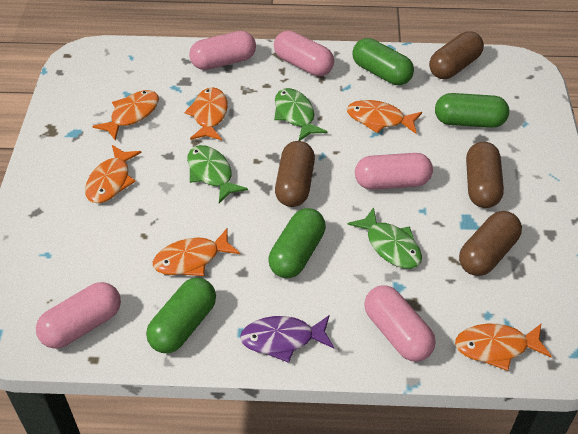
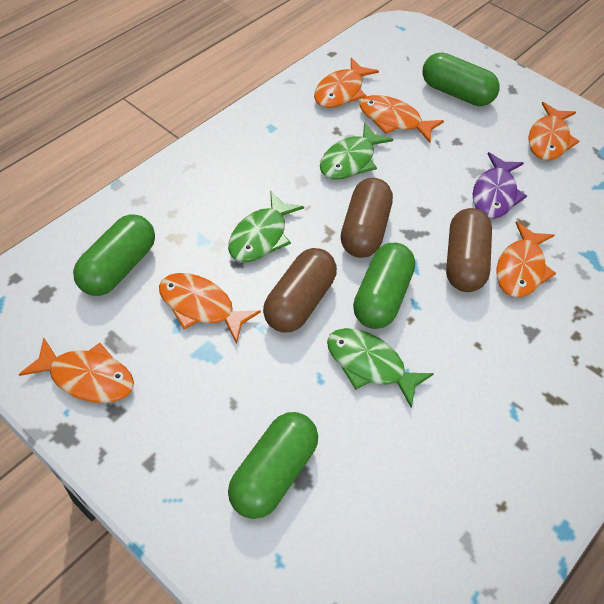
brown capsule: [275,141,315,207] [429,31,484,79] [459,211,522,276] [466,142,504,208] = 4 -> [263,248,337,332] [341,178,393,258] [446,208,492,292] = 3
pink capsule: [36,282,121,349] [189,31,256,70] [274,31,334,76] [355,153,433,190] [364,285,436,361] = 5 -> none = 0

